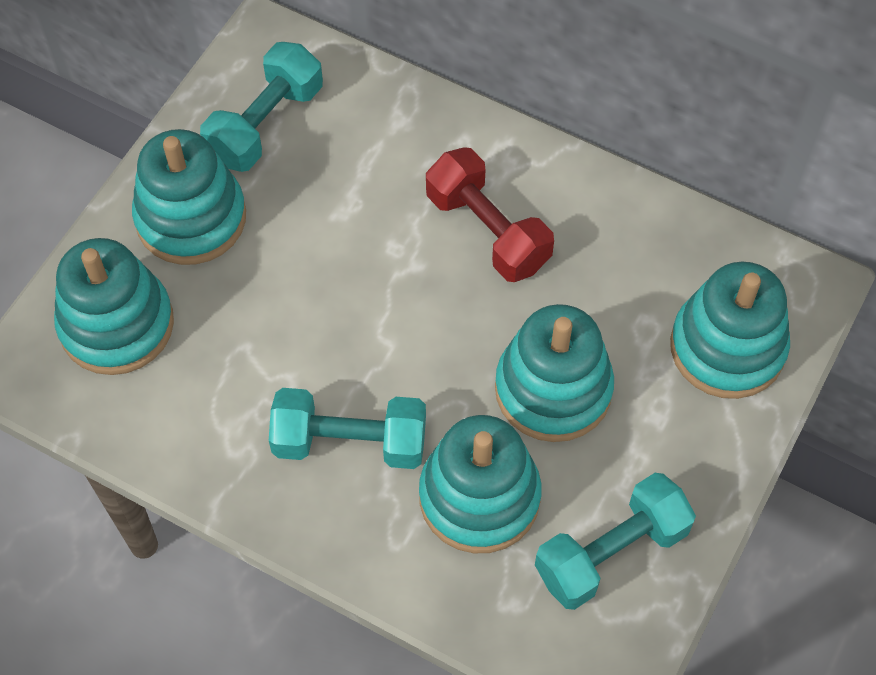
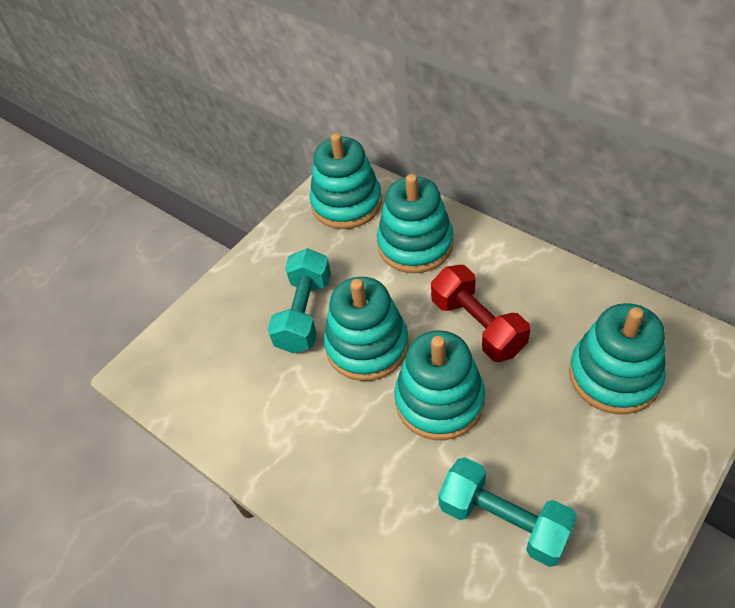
turquoise dumbbell: [200,42,323,172] [269,388,426,469] [535,473,696,610] = 3 -> [268,248,331,354] [438,457,577,567] = 2

